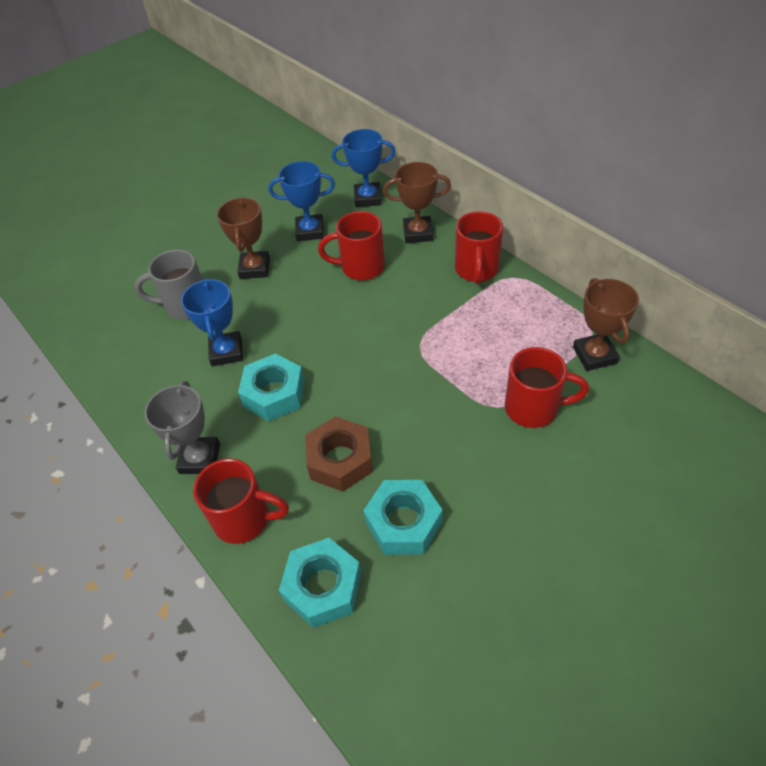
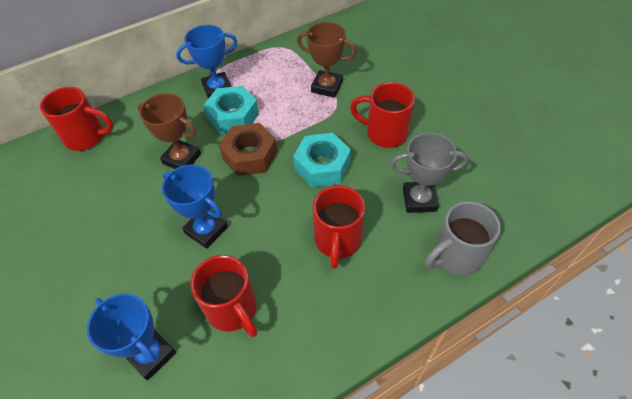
brown trophy: [217,197,270,279] [383,162,451,243] [573,278,639,371] = 3 -> [137,93,201,169] [297,22,357,98] = 2
turquoise nut: [238,353,305,421] [279,538,362,628] [363,480,443,555] = 3 -> [203,86,259,134] [293,133,351,187] = 2

